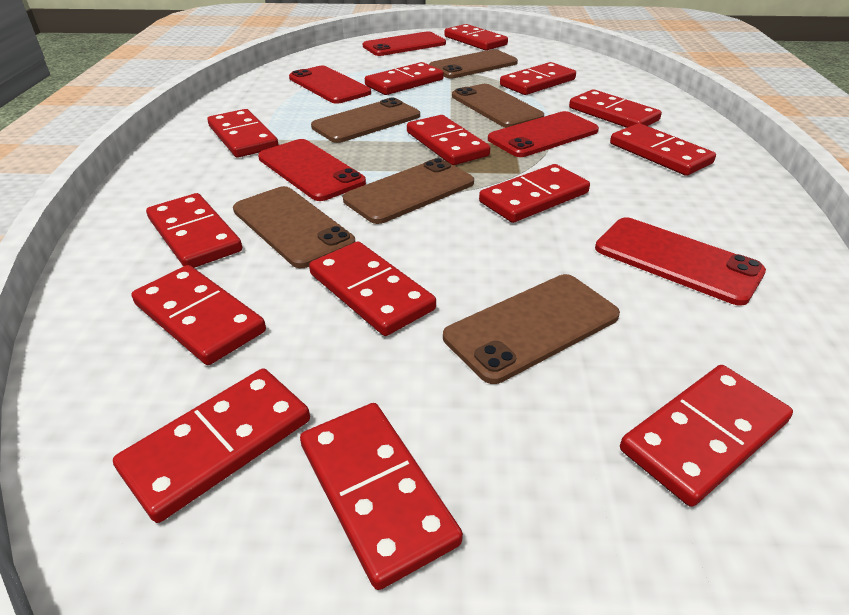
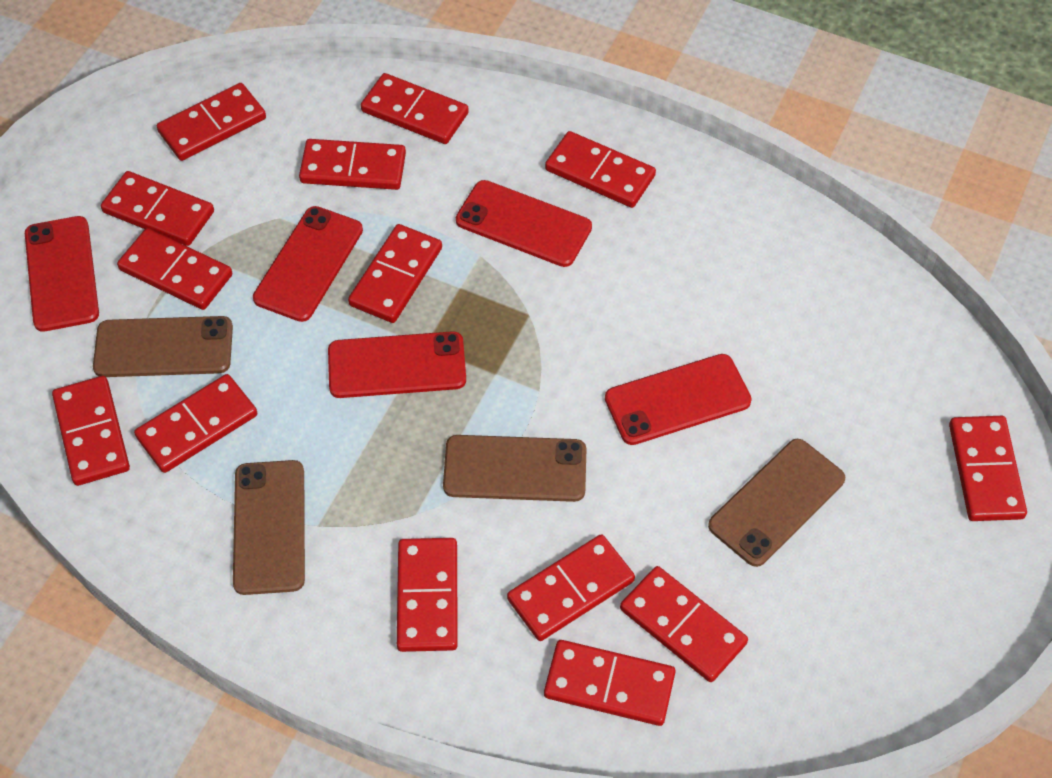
brown phone: [233,186,355,268] [311,98,420,143] [343,158,474,224] [429,49,518,79] [443,274,620,384] [452,84,544,128] = 6 -> [93,316,233,377] [233,460,305,595] [443,435,586,502] [708,439,845,567] = 4

